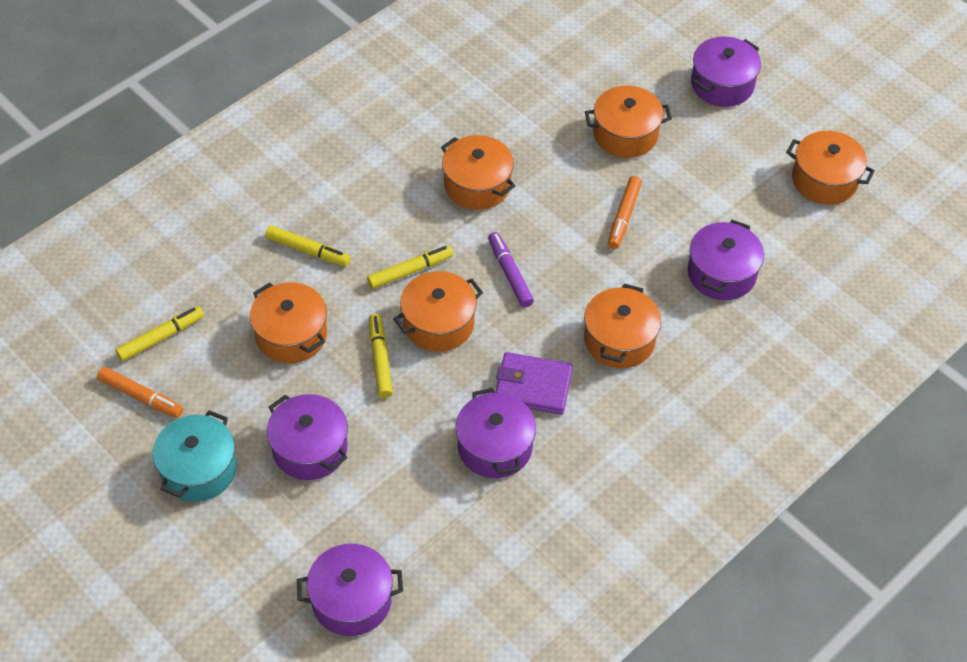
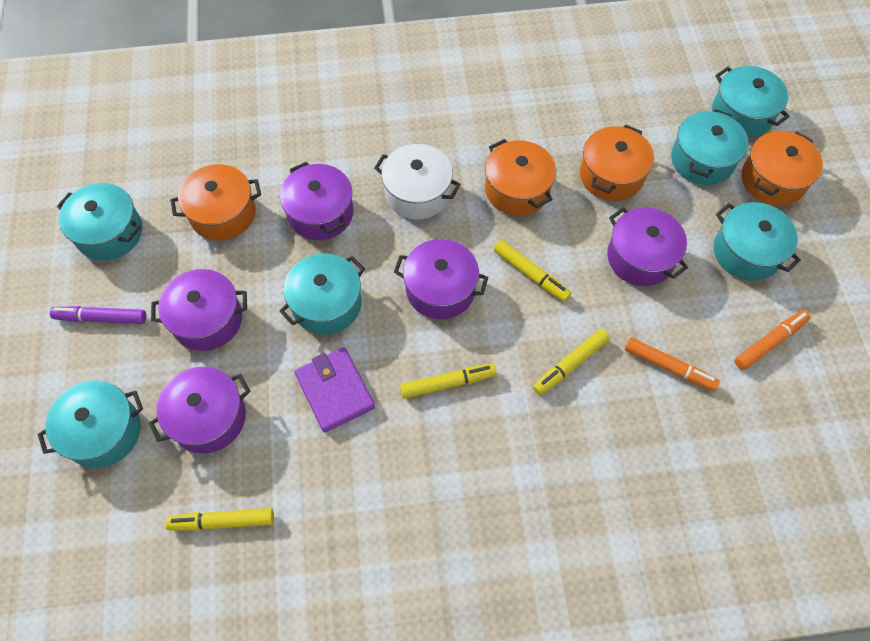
orange pot: [250,282,327,363] [393,271,483,352] [441,135,515,210] [584,284,661,368] [585,86,672,158] [786,131,875,205] = 6 -> [170,164,261,241] [485,139,556,216] [580,124,654,201] [742,131,823,206] = 4
turquoise pot: [153,410,237,502] = 1 -> [38,381,143,468] [57,183,142,260] [279,254,365,335] [671,109,748,185] [712,66,790,138] [714,202,801,281] = 6
white pot: none = 0 -> [374,144,461,219] = 1

